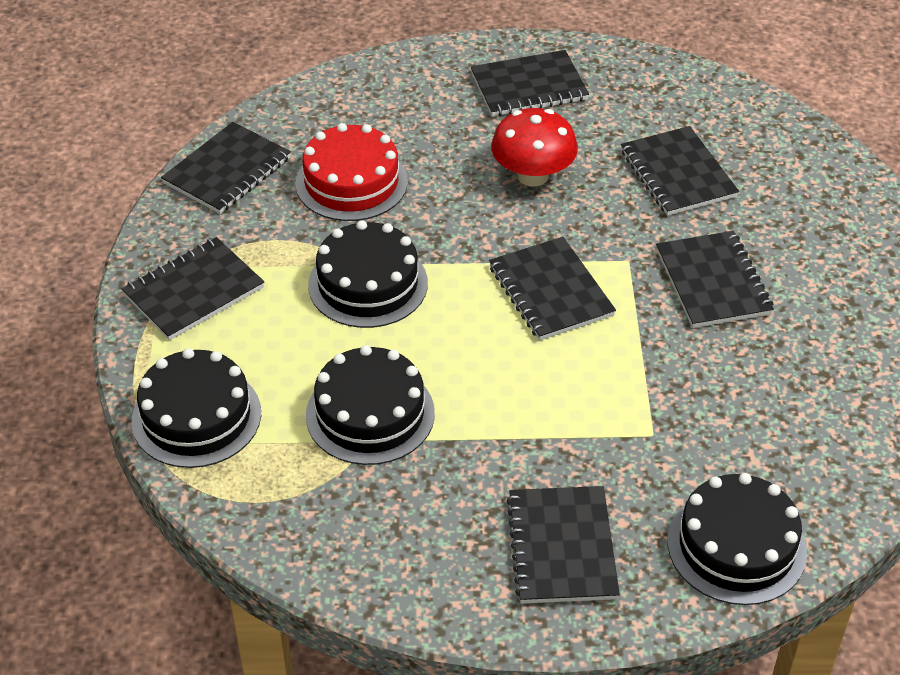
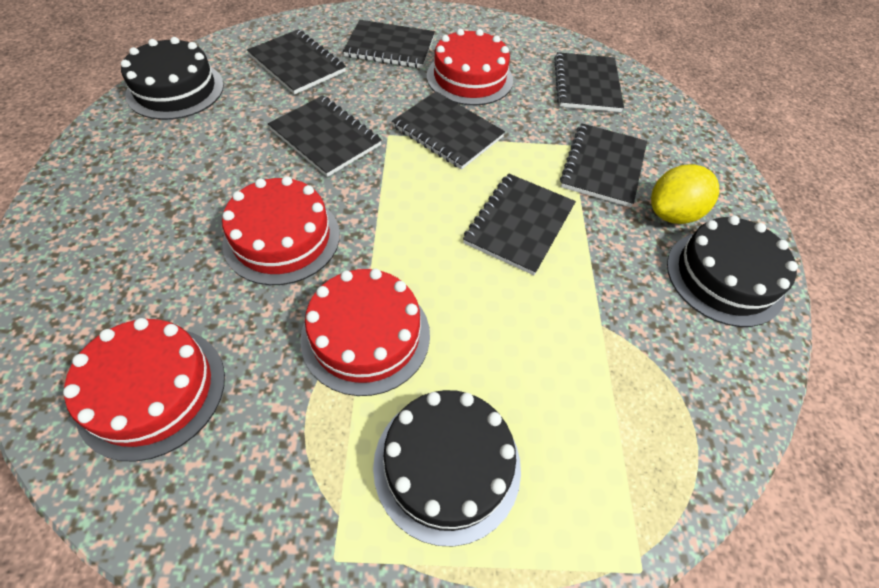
black cake: [132,348,261,468] [306,345,435,465] [308,220,428,328] [668,473,807,605] = 4 -> [121,37,224,120] [373,390,521,547] [667,216,798,327] = 3
red cake: [295,123,408,221] = 1 -> [63,318,225,462] [222,176,340,285] [300,269,430,396] [427,29,513,105] = 4
red mushroom: [491,108,578,186] = 1 -> none = 0
yellow lemon: none = 0 -> [651,164,719,224] = 1

